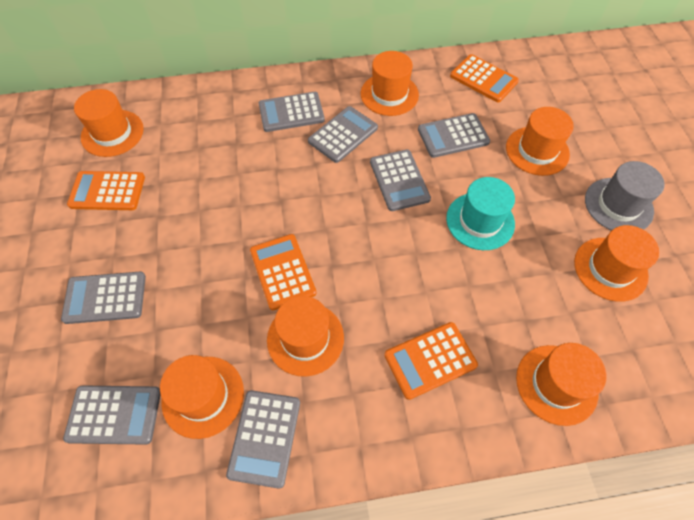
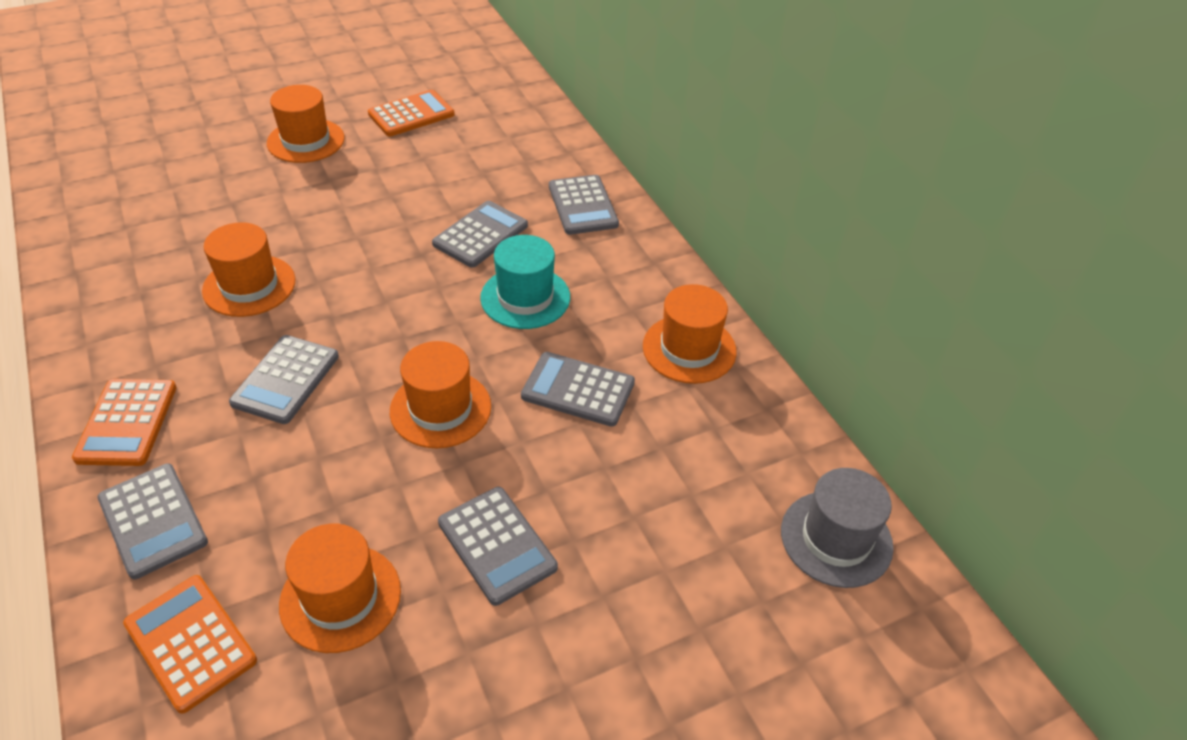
grey calculator: [61,272,146,324] [63,385,161,445] [226,390,300,489] [259,92,325,132] [308,106,378,163] [370,150,431,211] [418,113,490,158] = 7 -> [97,463,208,579] [229,335,339,424] [432,201,528,268] [438,487,558,606] [521,352,635,427] [549,175,619,235] = 6
orange calculator: [67,171,145,210] [250,234,316,310] [384,322,478,400] [450,54,519,102] = 4 -> [72,379,177,466] [123,575,257,714] [368,90,455,137] = 3
orange hat: [74,89,144,157] [160,355,244,439] [267,296,344,376] [361,51,419,116] [506,107,574,176] [516,343,606,426] [574,225,659,302] = 7 -> [202,222,296,317] [267,85,345,163] [279,524,401,653] [390,341,491,448] [643,284,737,384] = 5

